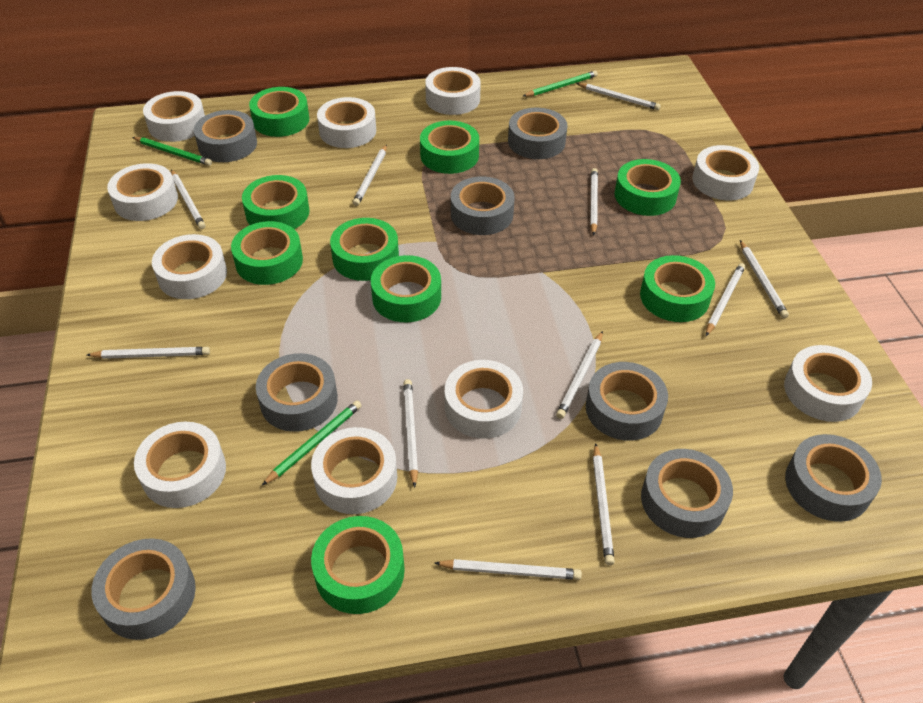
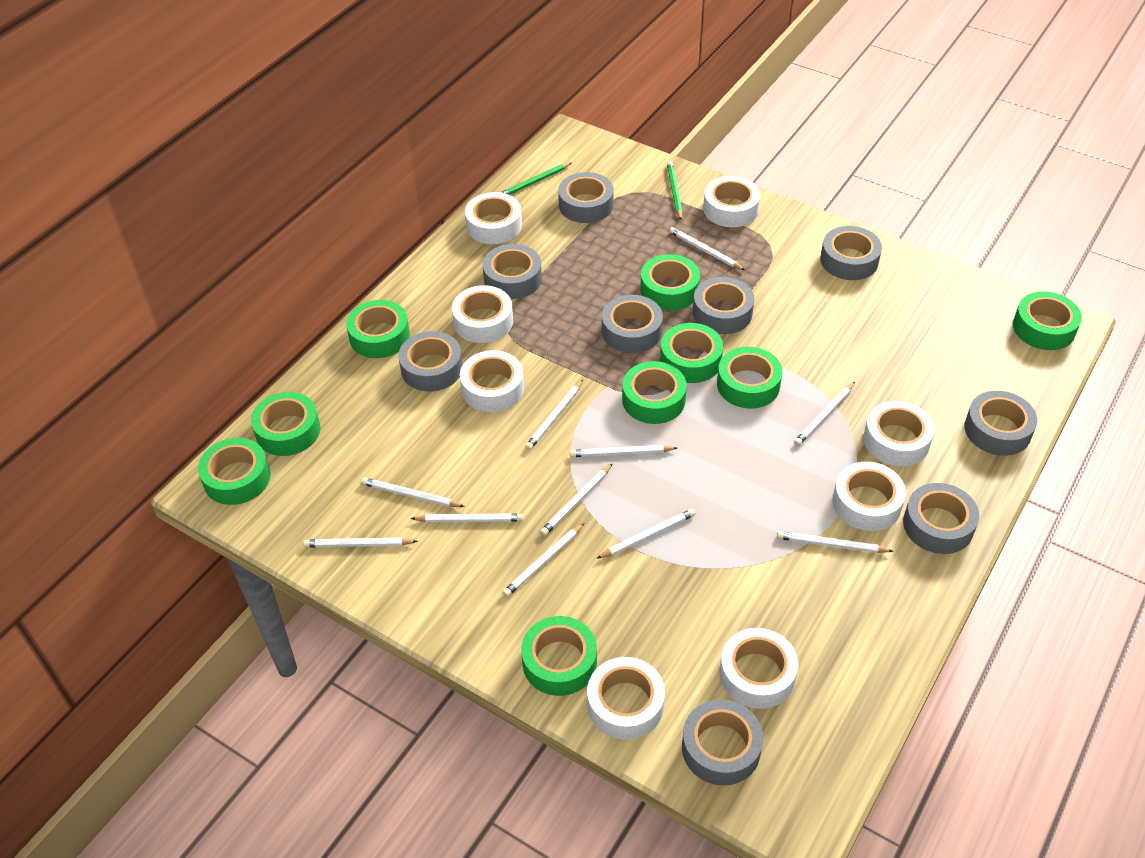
green pencil: [132,137,212,166] [262,400,362,485] [523,71,598,97] = 3 -> [500,163,571,195] [667,161,682,220] = 2
grey tape: [91,538,196,640] [194,110,257,162] [256,353,338,432] [451,177,515,235] [508,108,568,159] [586,362,668,441] [641,449,733,538] [785,434,882,522] = 8 -> [398,331,463,392] [483,244,542,299] [558,172,614,223] [602,295,663,353] [682,699,763,786] [693,277,754,334] [820,226,882,280] [903,483,979,554] [964,391,1037,456] = 9
white tape: [107,163,178,221] [134,422,226,508] [143,91,205,142] [152,234,227,299] [311,427,397,514] [317,97,376,148] [425,67,481,115] [445,360,523,439] [692,145,759,200] [784,345,872,422] = 10 -> [452,285,513,343] [460,350,524,412] [465,192,522,244] [587,657,665,740] [703,176,760,227] [719,628,798,709] [833,462,906,531] [863,401,935,466] = 8

